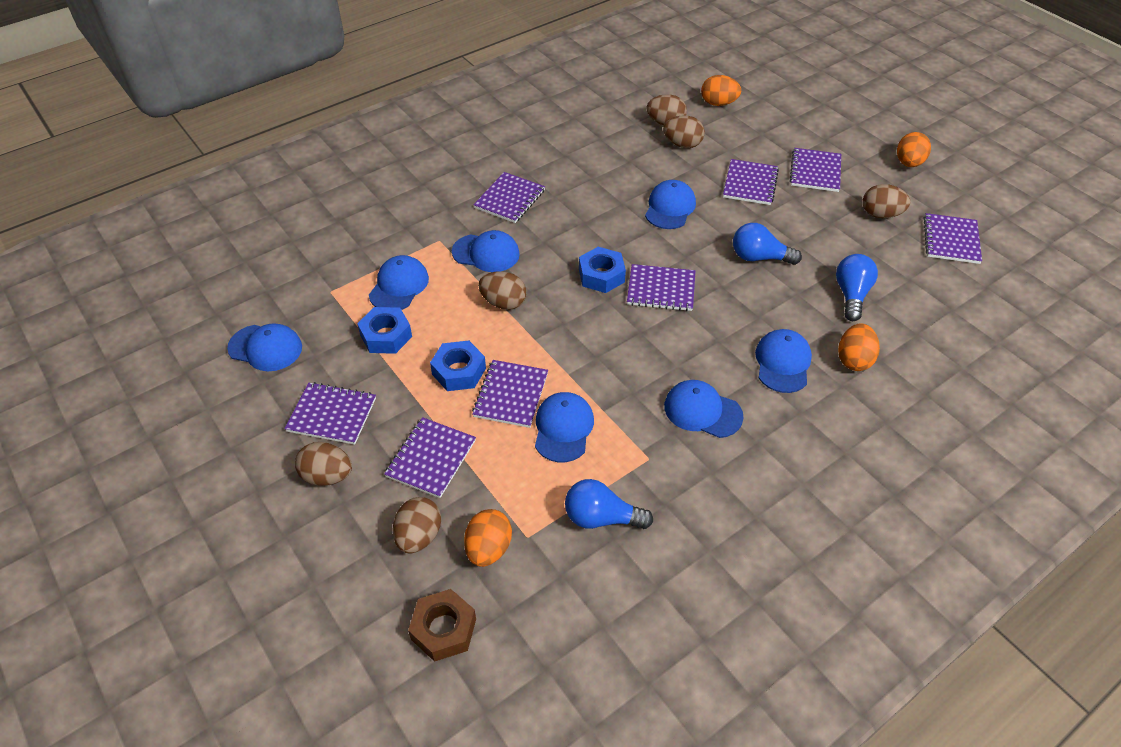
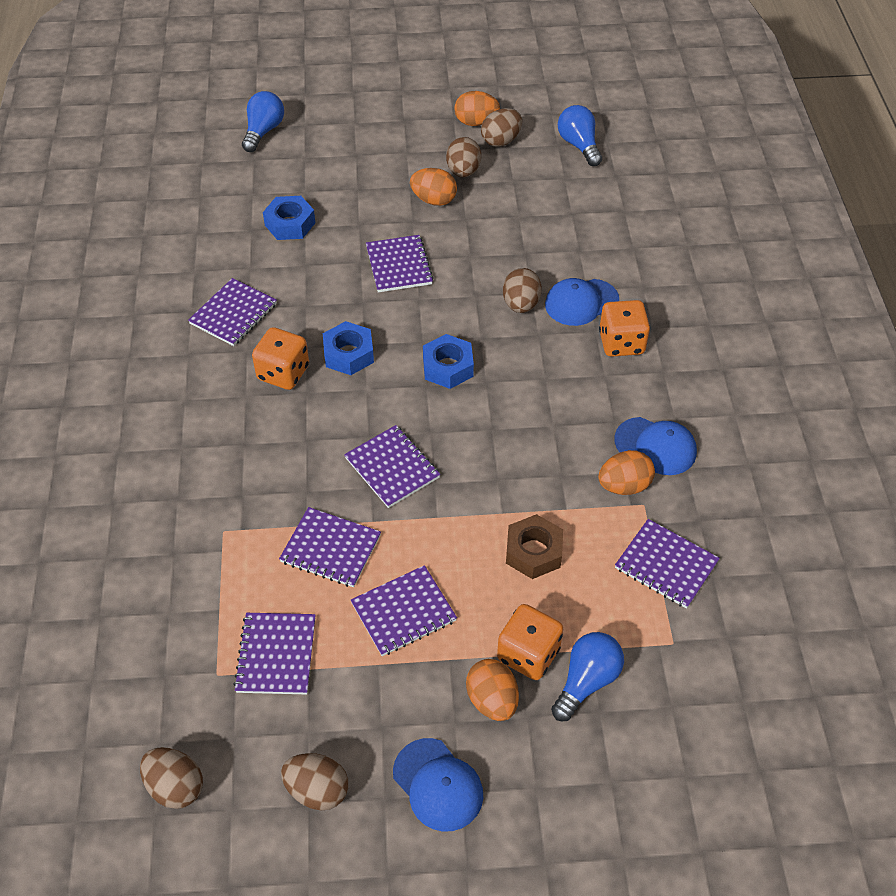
blue cap: [227,323,302,371] [369,255,429,310] [452,230,520,272] [535,392,594,462] [645,180,696,229] [664,380,744,438] [755,329,812,393] = 7 -> [393,738,483,832] [545,278,619,326] [614,417,697,475] = 3
brown egg: [295,442,352,486] [393,497,441,554] [478,271,526,310] [647,94,687,125] [663,115,705,148] [863,184,910,218] = 6 -> [140,747,203,809] [281,753,349,810] [446,137,481,177] [481,108,522,147] [503,268,542,313] = 5
orange dice: none = 0 -> [252,327,309,390] [497,604,563,680] [599,300,650,357] = 3
purple notebook: [285,382,376,445] [384,417,476,498] [472,360,548,428] [473,172,545,223] [627,264,695,311] [723,159,779,205] [790,148,841,192] [924,213,982,264] = 8 -> [188,278,277,346] [233,613,316,695] [279,507,381,587] [344,425,441,508] [351,565,457,656] [366,235,433,292] [615,519,720,609] = 7

